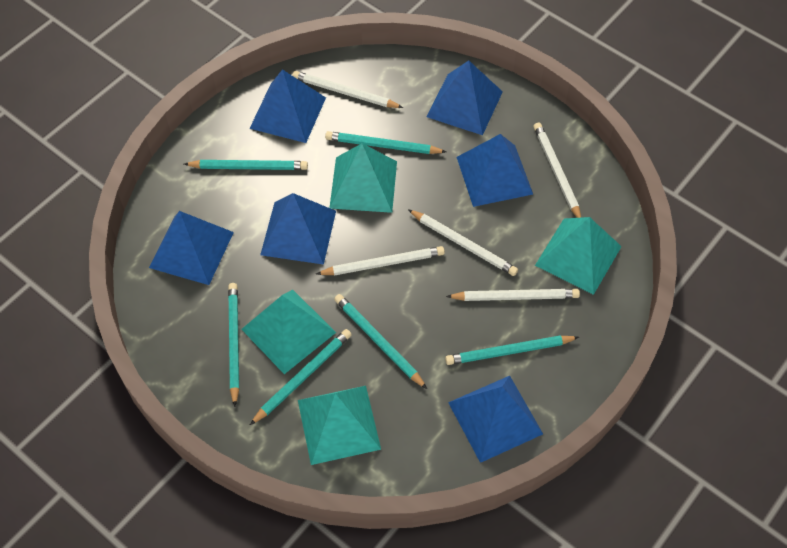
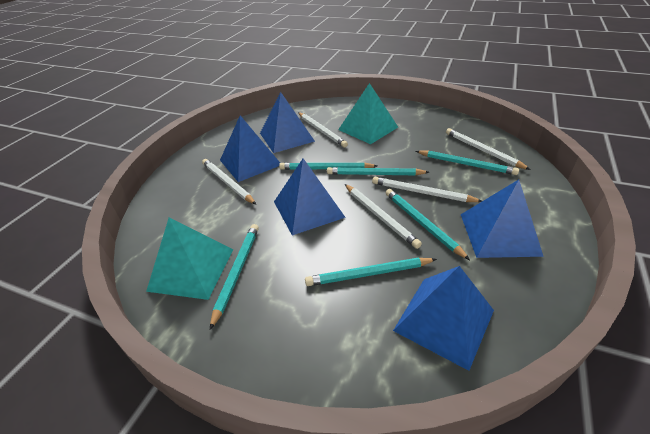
blue pyramid: [149,211,234,285] [249,69,326,143] [260,193,336,265] [427,61,503,135] [448,376,543,463] [456,134,533,207] = 6 -> [220,115,280,182] [260,92,315,153] [274,158,346,236] [393,266,494,371] [461,180,544,258] = 5
turquoise pyramid: [241,290,336,374] [298,386,381,465] [329,143,397,213] [535,217,622,295] = 4 -> [146,218,233,300] [338,83,398,144] = 2

